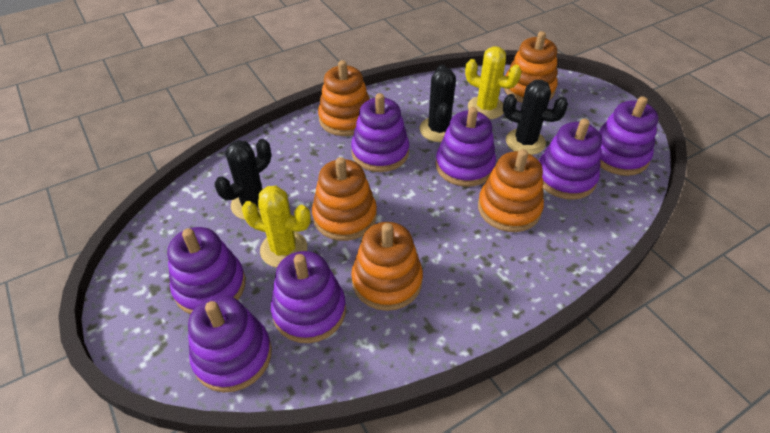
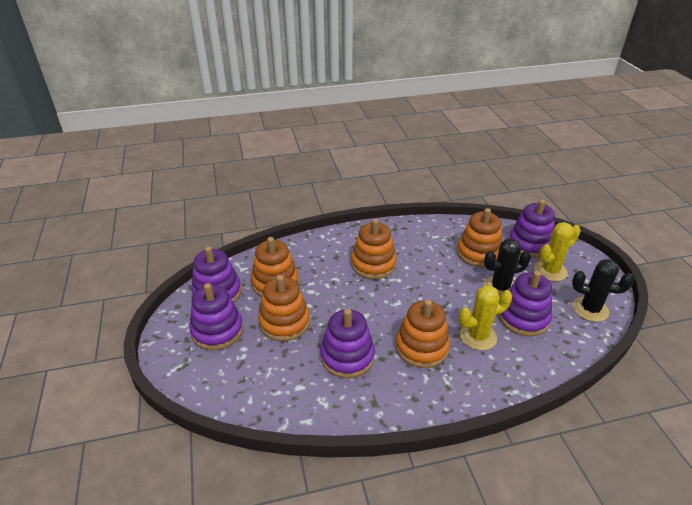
black cactus: [215,139,271,220] [419,65,456,142] [503,80,568,155] = 3 -> [484,238,531,298] [572,259,634,322] = 2
purple stacking toy: [167,227,246,314] [188,295,272,392] [271,251,346,343] [351,93,409,172] [435,107,496,187] [539,119,602,200] [599,96,658,176] = 7 -> [189,283,243,350] [191,246,241,303] [320,309,375,378] [499,270,552,336] [509,199,555,258] = 5

